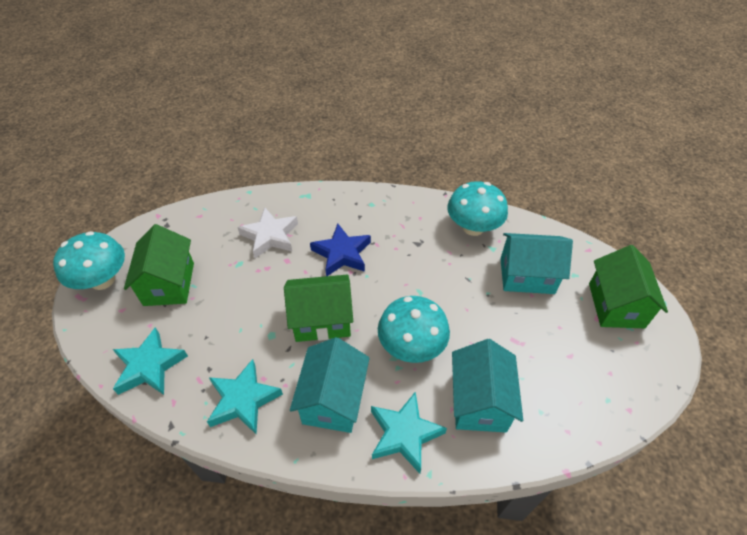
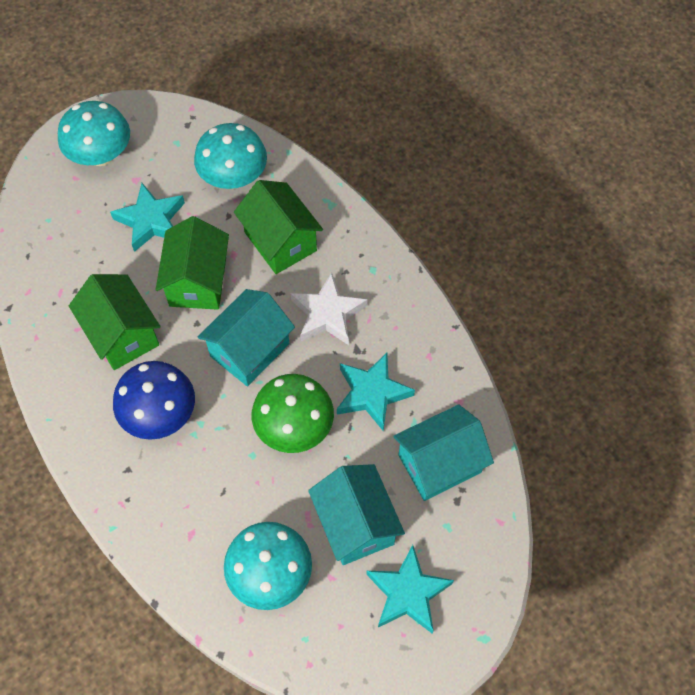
blue mushroom: none = 0 -> [113,361,195,440] = 1
blue star: [310,224,371,276] = 1 -> none = 0
green mushroom: none = 0 -> [252,374,334,453] = 1

